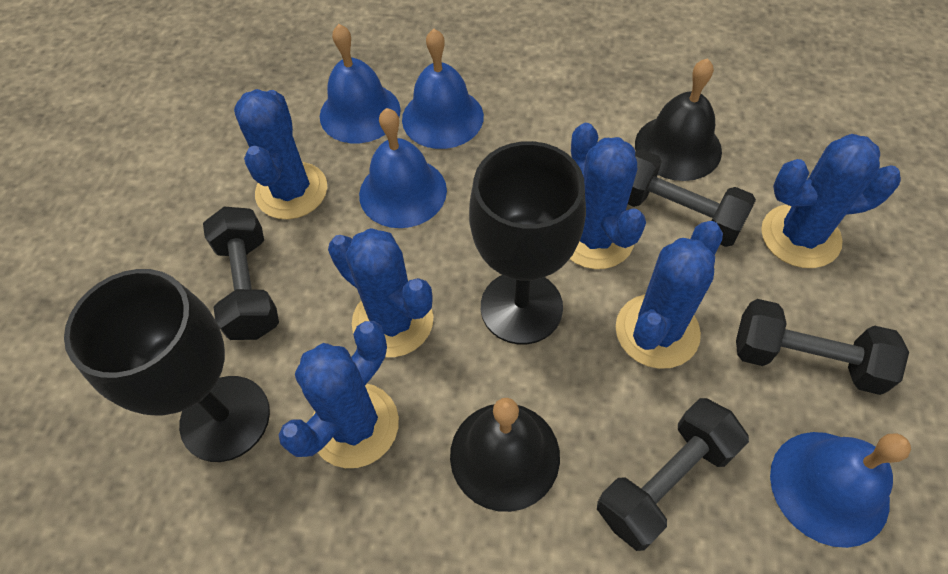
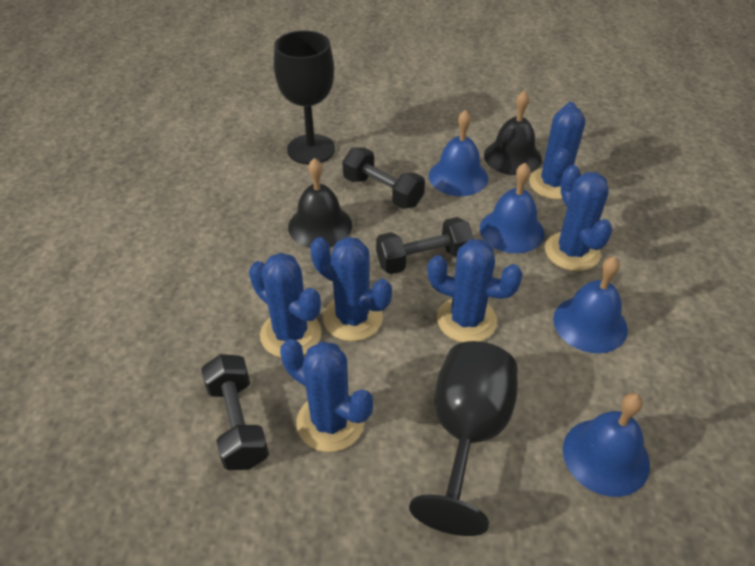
black dumbbell: [203,207,279,340] [597,398,749,551] [628,149,756,247] [736,299,909,395] = 4 -> [201,354,269,470] [342,147,425,209] [376,217,474,274] = 3

